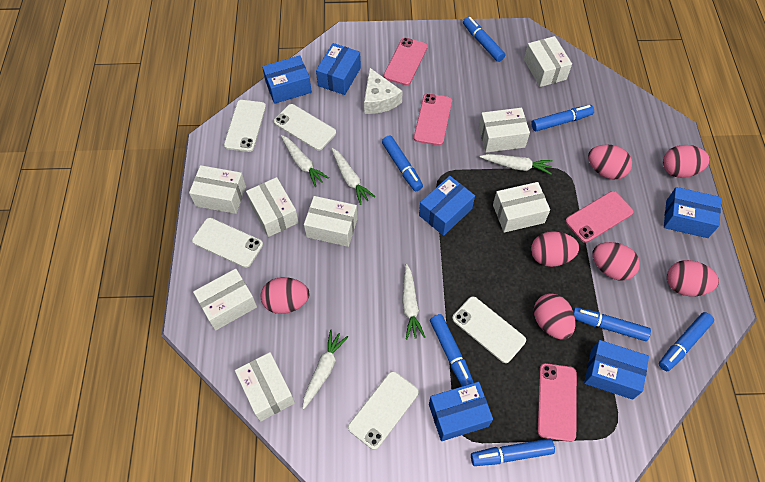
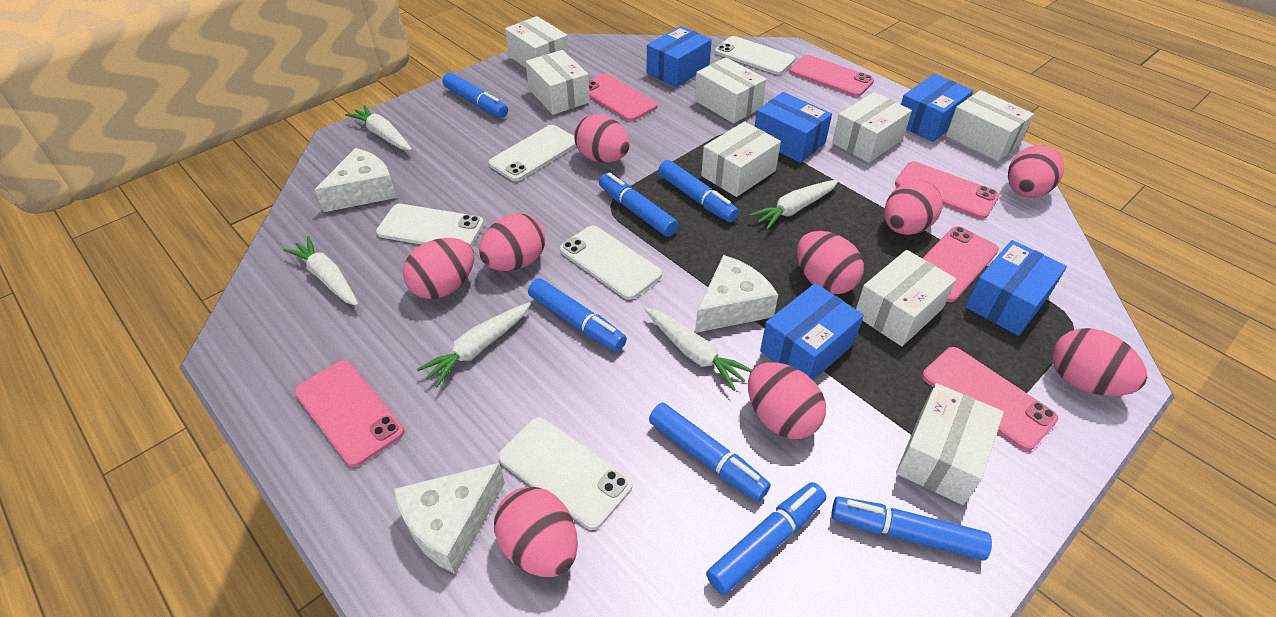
blue box: [262,55,312,104] [316,43,361,95] [419,176,475,236] [429,382,493,441] [584,340,649,400] [664,187,721,238] = 6 -> [647,26,712,87] [755,92,832,163] [760,283,864,380] [901,74,973,142] [965,240,1067,336] = 5
pink egg: [261,277,309,314] [531,231,579,267] [534,293,575,339] [588,144,632,179] [592,242,640,281] [663,145,710,178] [667,260,719,296] = 7 -> [403,238,474,299] [479,213,545,271] [494,486,578,577] [574,114,630,163] [748,362,826,439] [797,231,864,294] [884,180,943,235] [1008,145,1064,198] [1052,328,1147,396] = 9
pink phone: [384,38,428,86] [414,93,452,146] [538,363,577,442] [566,191,633,243] = 4 -> [294,360,405,467] [589,73,658,121] [789,55,874,97] [895,161,999,219] [922,227,999,302] [922,347,1058,451] = 6
white cheese: [364,68,403,114] = 1 -> [315,148,397,212] [394,463,505,574] [695,255,778,333] = 3

